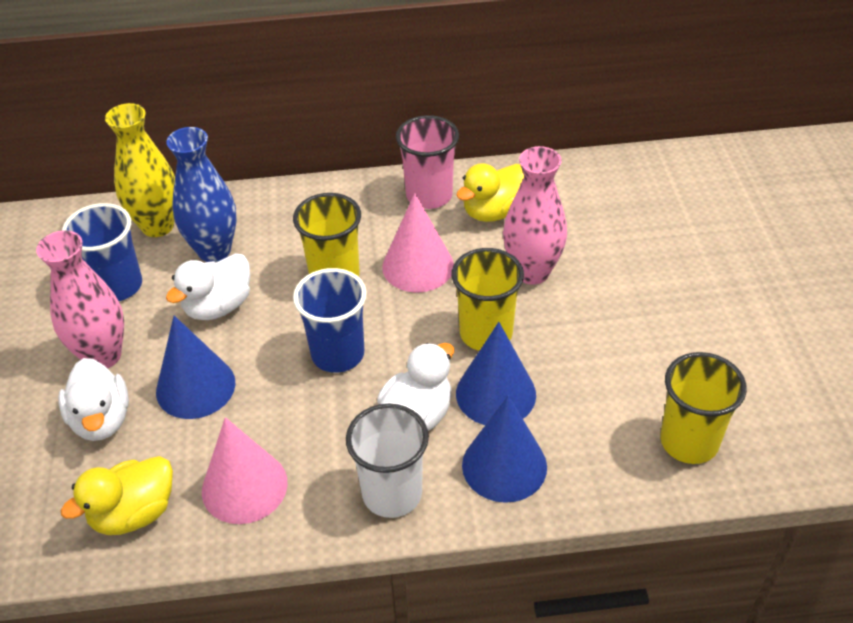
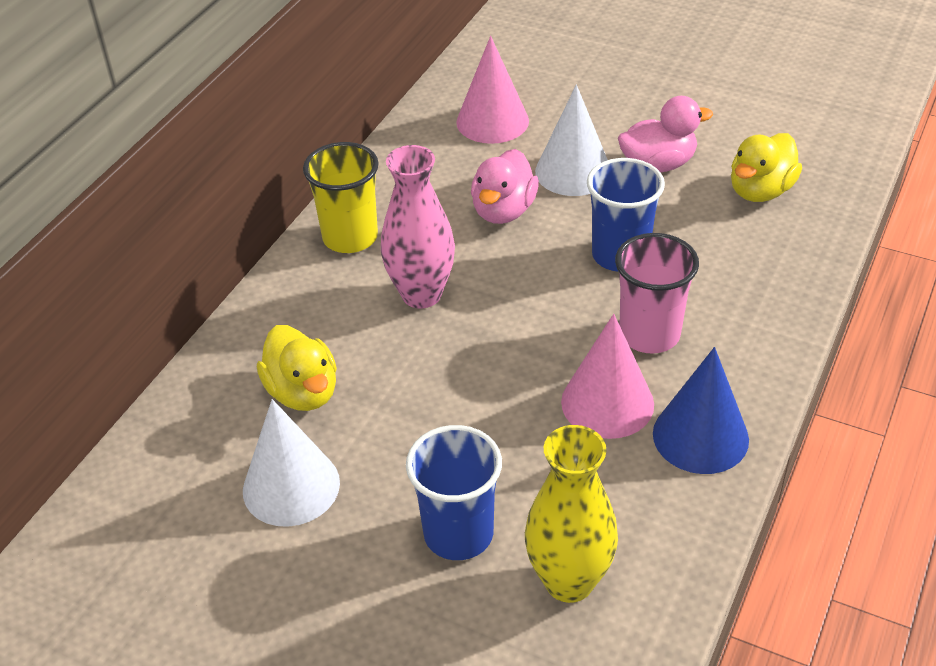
blue cone: [156,316,235,419] [456,322,536,425] [462,395,547,503] = 3 -> [653,347,749,474] = 1
blue vase: [166,127,237,262] = 1 -> none = 0
pink duck: none = 0 -> [471,149,539,224] [618,96,713,172] = 2
pink vase: [36,230,124,368] [503,146,567,285] = 2 -> [381,145,455,308] = 1
white cone: none = 0 -> [243,399,340,527] [535,85,608,196] = 2
white cup: [346,404,429,518] = 1 -> none = 0
white duck: [58,358,129,441] [166,253,250,320] [377,343,454,431] = 3 -> none = 0
yellow cup: [293,193,361,277] [452,248,524,351] [660,352,747,464] = 3 -> [303,142,379,253] = 1

